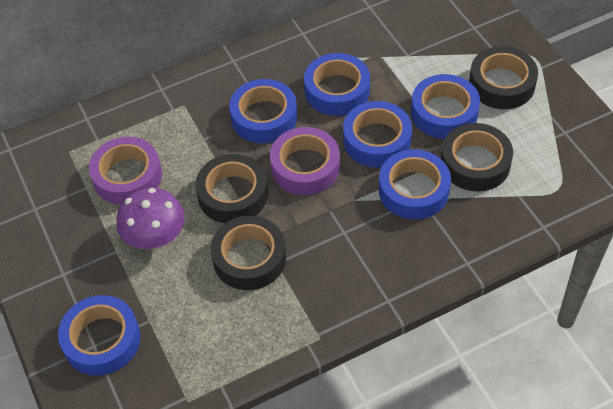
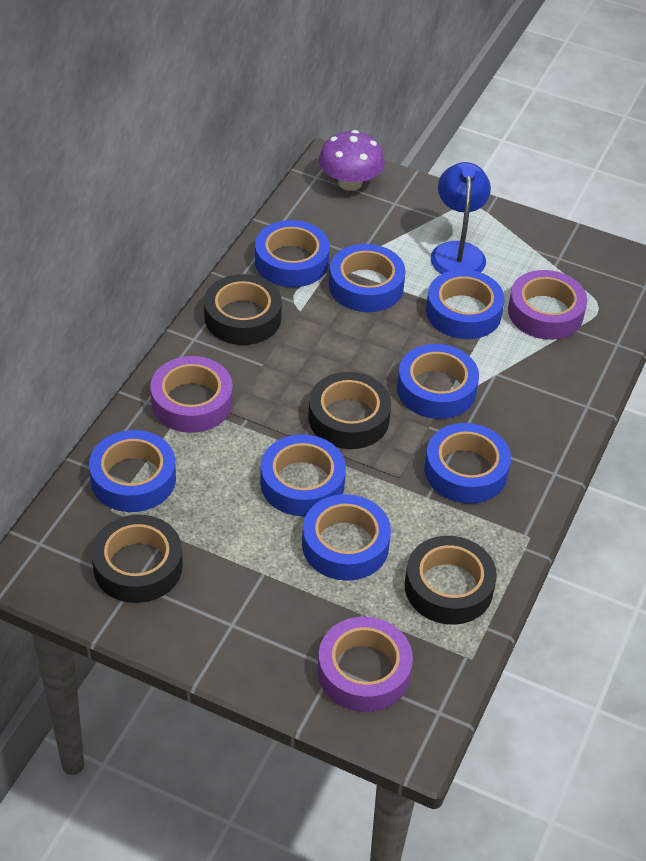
blue lamp: none = 0 -> [431,162,491,274] = 1
blue tape: [58,295,141,376] [229,79,297,143] [304,53,370,116] [343,101,412,167] [379,149,451,220] [411,74,480,139] = 6 -> [89,430,176,512] [255,220,330,287] [260,434,346,516] [302,494,391,581] [329,244,406,312] [397,344,479,419] [425,423,511,504] [426,269,505,339] = 8
purple tape: [89,137,162,205] [270,127,340,195] = 2 -> [151,356,233,433] [318,617,413,712] [508,270,587,340] = 3

